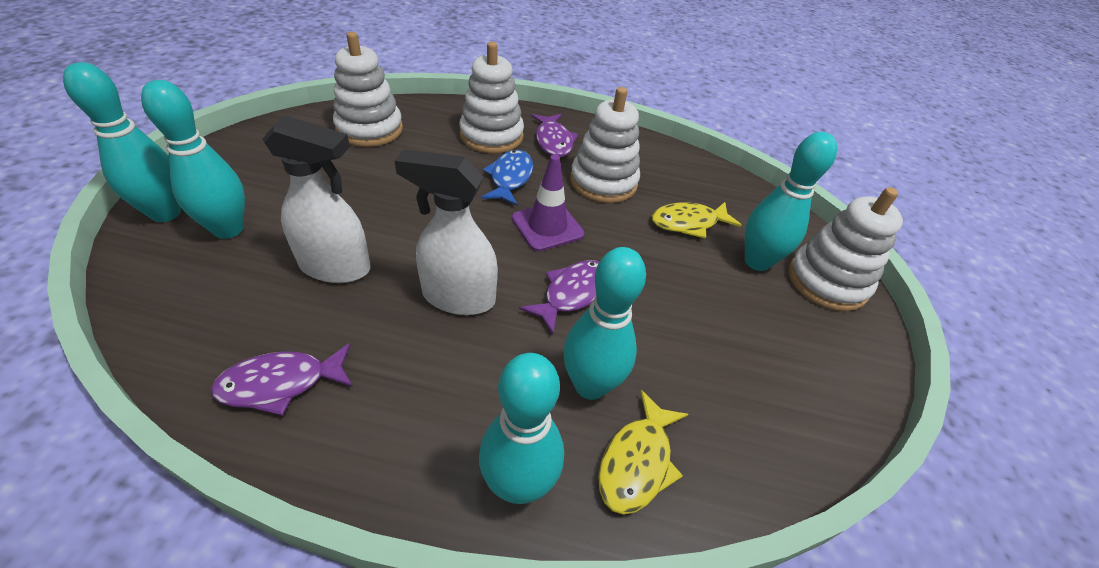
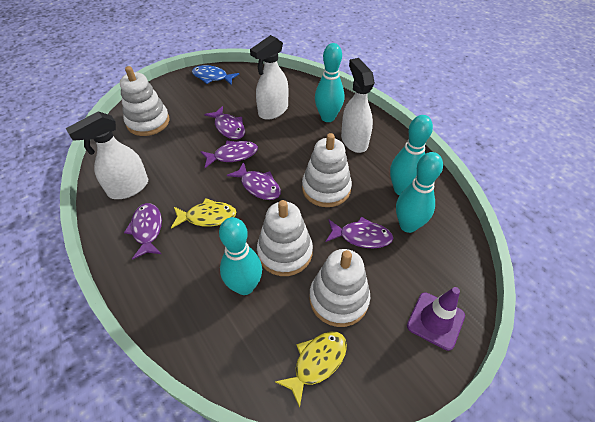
purple fish: [211,343,353,416] [519,260,599,334] [531,114,578,157] = 3 -> [124,203,162,259] [200,141,258,168] [204,106,245,139] [227,162,281,200] [326,217,393,248] = 5
turquoise bowling pin: [63,62,181,222] [141,80,245,239] [479,353,564,504] [563,247,646,400] [745,132,837,271] = 5 -> [219,217,262,295] [315,43,344,122] [390,115,433,195] [396,152,443,233] = 4
white spray bottle: [262,115,371,283] [395,149,498,315] = 2 -> [66,112,148,199] [250,35,288,120] [341,58,375,153] = 3

